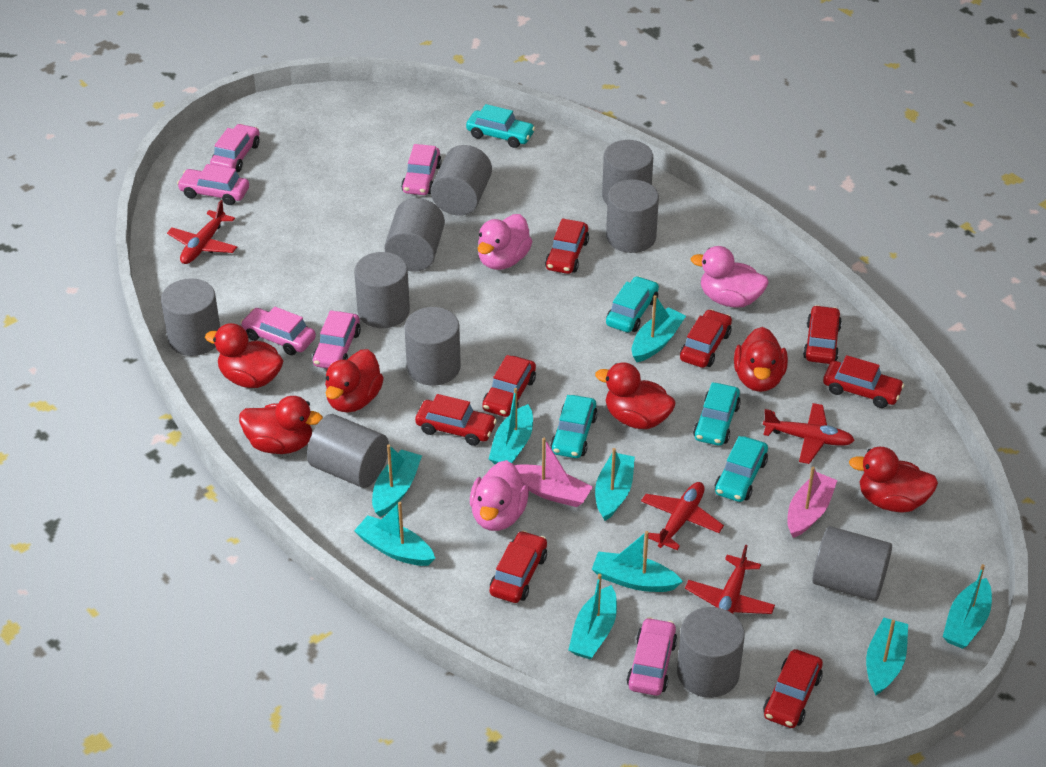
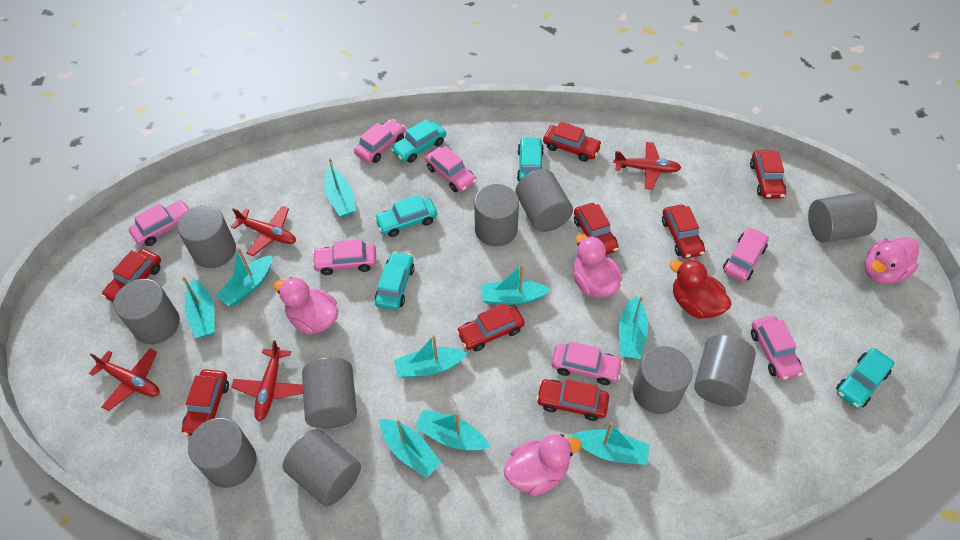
pink boat: [515,438,593,507] [787,467,838,538] = 2 -> none = 0
pink car: [177,164,249,205] [210,124,260,172] [240,307,316,355] [312,310,361,369] [401,144,442,195] [627,617,677,696] = 6 -> [129,200,189,246] [312,239,376,275] [354,119,406,163] [425,146,477,192] [552,341,623,385] [723,227,769,282] [751,316,803,380] = 7
pink duck: [470,460,529,531] [478,214,532,270] [691,246,769,308] = 3 -> [274,277,338,335] [504,434,582,496] [573,234,622,298] [865,237,919,284] = 4
red duck: [205,323,284,388] [239,396,323,454] [325,349,384,413] [595,362,676,429] [734,327,788,392] [849,447,938,512] = 6 -> [669,259,732,319] = 1

